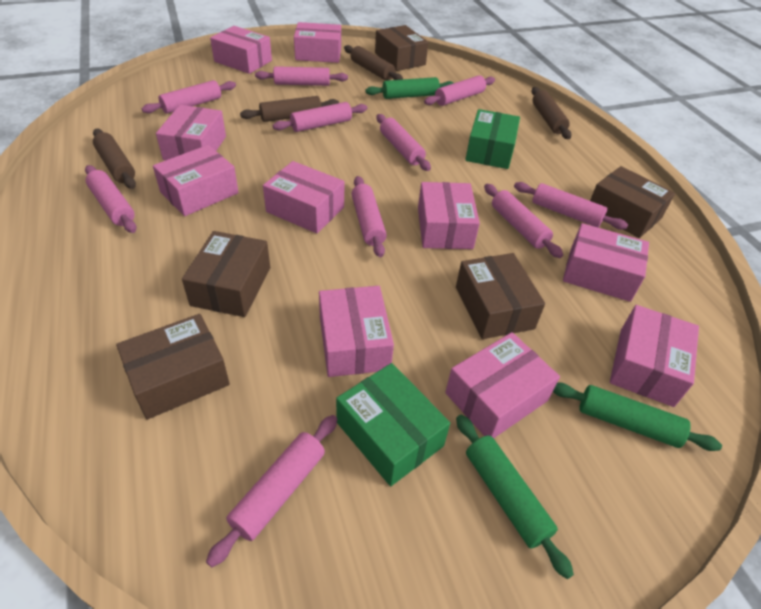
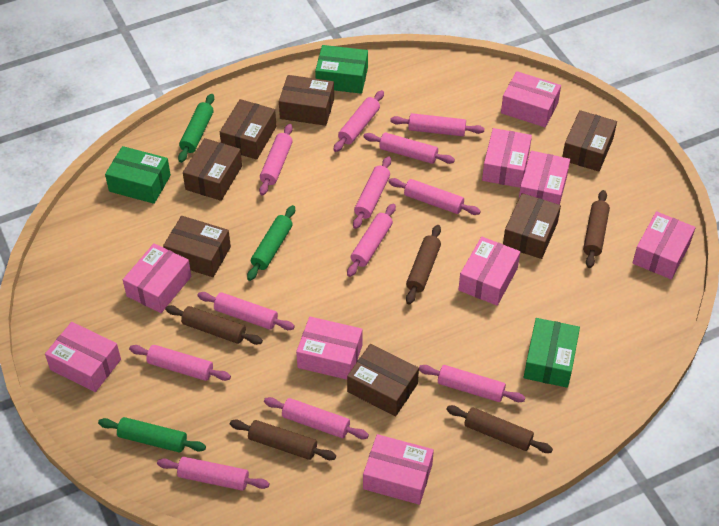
brown box: [116,314,230,419] [182,231,270,317] [375,25,428,71] [456,253,545,339] [590,166,675,238] = 5 -> [163,216,231,277] [183,138,242,201] [220,99,276,160] [279,75,334,126] [347,344,419,416] [503,193,561,259] [562,110,617,172] = 7
brown rolling pin: [93,129,136,189] [240,96,339,122] [344,45,403,81] [532,87,571,139] = 4 -> [165,305,263,345] [230,419,336,460] [406,225,441,305] [446,405,553,453] [583,190,610,268] = 5
green box: [336,363,450,486] [465,109,520,169] = 2 -> [105,146,171,204] [315,45,368,94] [524,318,580,388] = 3
pink box: [153,145,239,216] [156,105,226,160] [210,26,272,74] [263,161,344,234] [294,22,341,63] [319,286,394,377] [418,182,480,249] [445,332,560,438] [563,223,649,302] [610,305,699,407] = 10 -> [45,322,121,392] [123,243,191,313] [296,317,363,380] [363,434,434,505] [458,237,520,306] [482,128,532,188] [501,71,561,127] [518,151,570,205] [633,211,695,280] = 9
pink rolling pin: [85,165,137,233] [141,80,236,114] [206,415,338,567] [255,66,348,86] [272,102,368,132] [351,176,387,257] [376,114,431,171] [424,75,495,106] [484,184,563,258] [514,182,628,230] = 10 -> [129,345,231,381] [157,457,269,491] [198,292,295,330] [259,124,293,195] [264,397,369,439] [333,90,384,152] [347,204,396,277] [353,156,391,229] [363,133,455,164] [388,178,481,215] [390,113,485,136] [419,365,525,402] = 12

